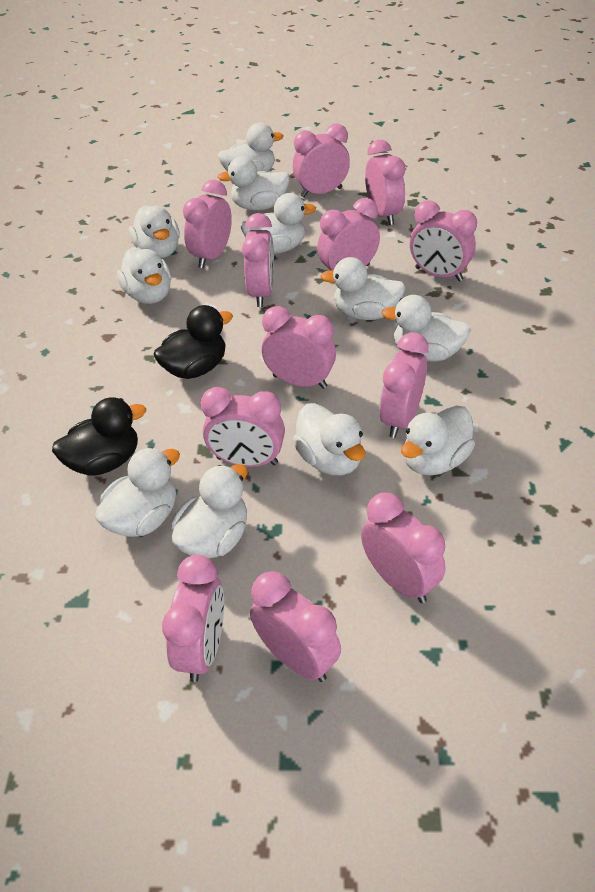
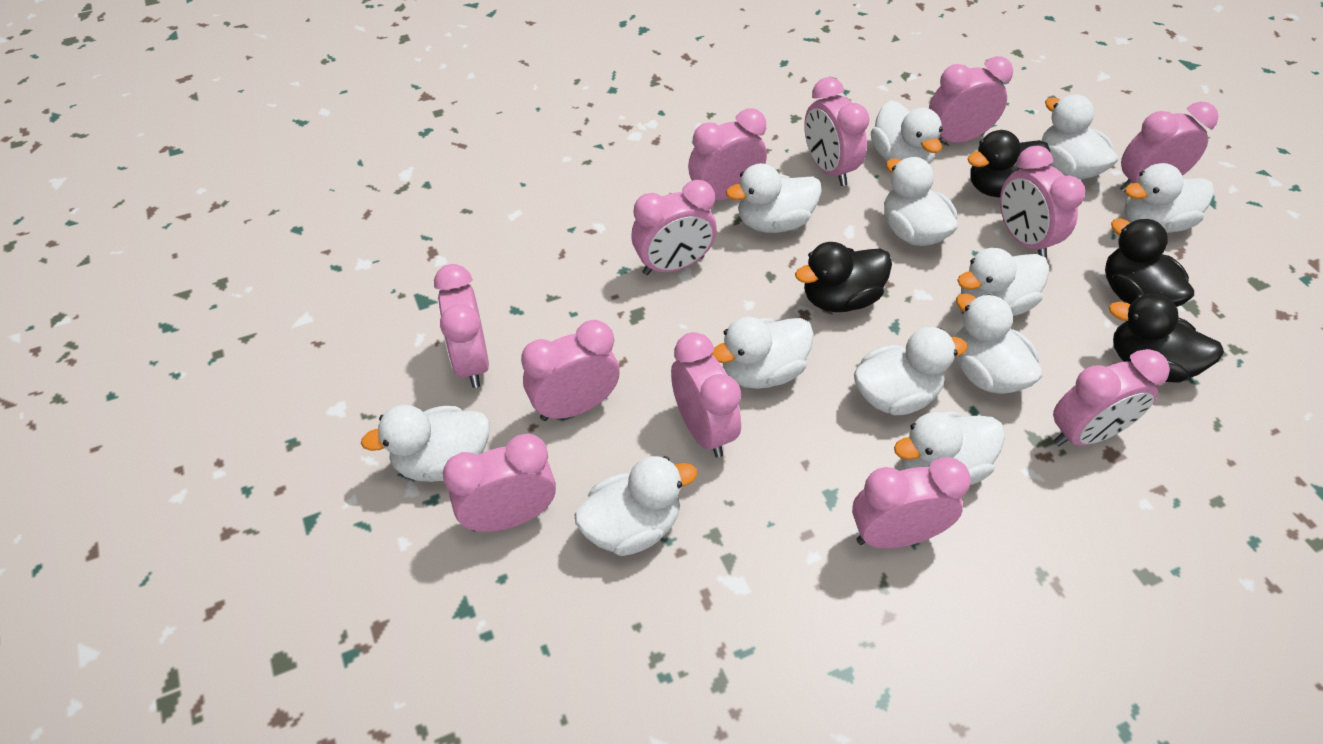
black duck: [52,398,146,476] [154,305,233,379] = 2 -> [795,242,892,312] [968,130,1050,198] [1105,219,1194,307] [1109,294,1224,383] = 4
white duck: [95,447,180,537] [117,247,171,304] [129,205,180,258] [171,464,248,558] [217,156,290,211] [218,123,283,172] [241,193,316,254] [293,403,366,475] [320,257,406,320] [381,295,471,362] [401,405,475,476] = 11 -> [360,405,490,482] [574,456,697,556] [711,317,814,389] [726,163,822,233] [854,327,968,415] [871,100,943,164] [884,157,958,246] [894,411,1005,485] [955,293,1042,394] [957,248,1049,316] [1042,94,1118,179] [1124,163,1214,233] = 12

